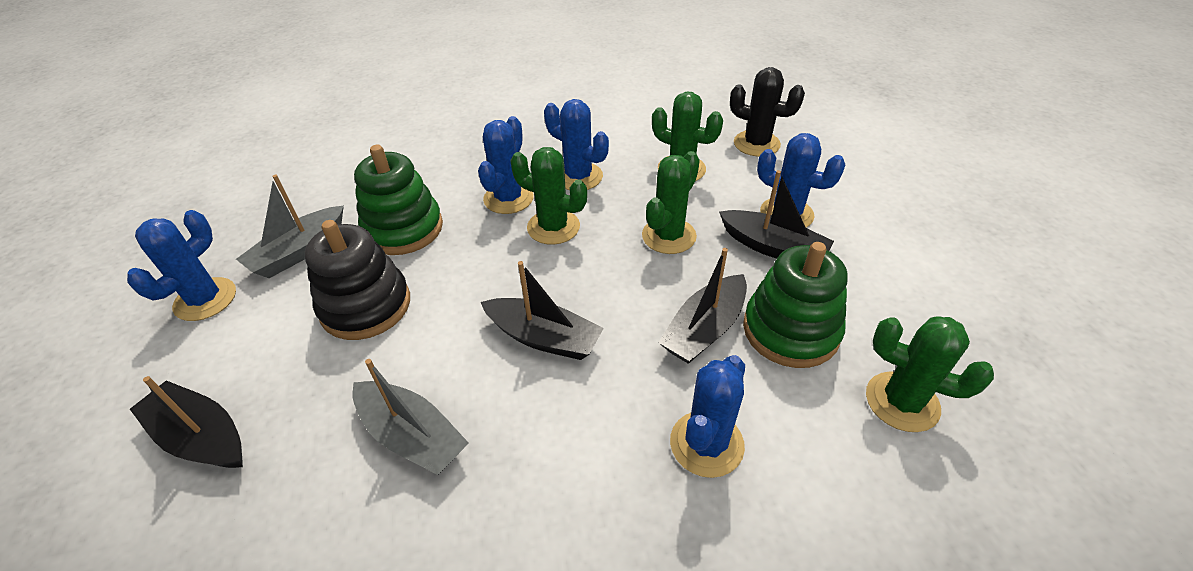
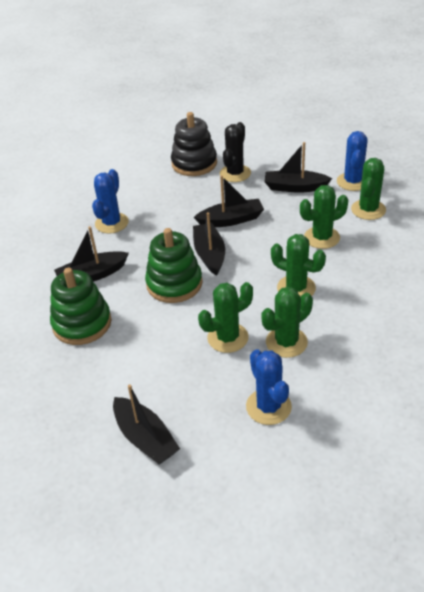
black boat: [130,376,243,468] [481,261,604,360] [658,248,747,364] [719,170,834,259] = 4 -> [54,226,129,282] [113,384,180,465] [193,212,225,276] [194,175,264,227] [264,142,332,193] = 5
blue cactus: [127,210,236,321] [478,116,534,214] [544,99,609,190] [670,355,745,478] [757,133,845,227] = 5 -> [92,169,129,234] [246,349,292,425] [337,131,368,191] = 3
green cactus: [510,147,587,245] [642,151,700,254] [652,91,723,181] [866,316,994,432] = 4 -> [198,282,253,353] [261,287,313,358] [271,234,326,297] [300,185,348,249] [351,158,386,220] = 5
grey boat: [236,174,344,278] [353,359,469,475] = 2 -> none = 0

